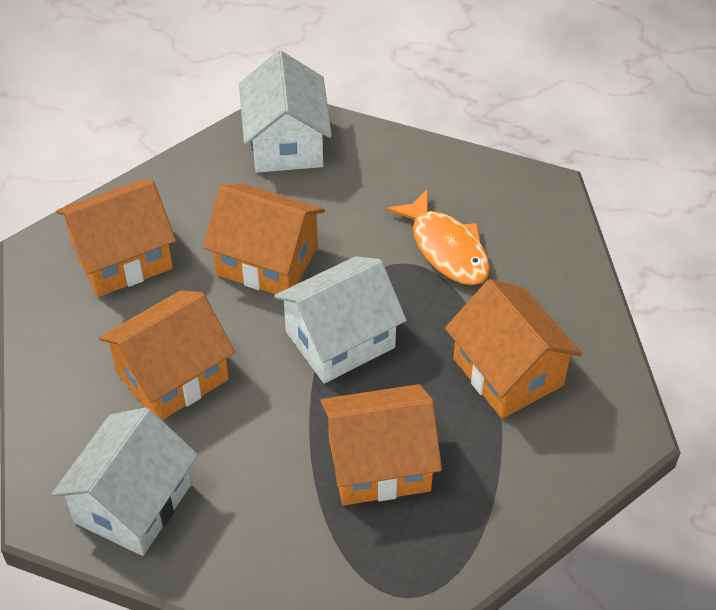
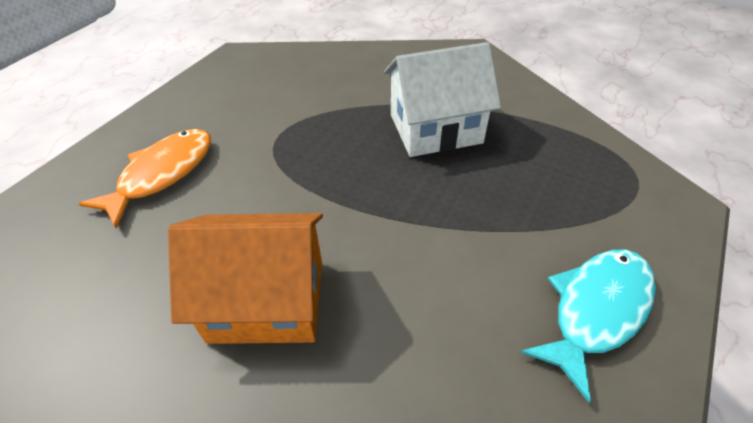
orange house: [56,180,176,297] [99,290,235,420] [203,184,325,294] [321,384,442,505] [445,279,582,419] = 5 -> [168,213,323,344] = 1
turquoise fish: none = 0 -> [521,250,656,403] = 1
white house: [51,407,198,556] [239,51,332,173] [274,256,407,383] = 3 -> [384,42,501,157] = 1

